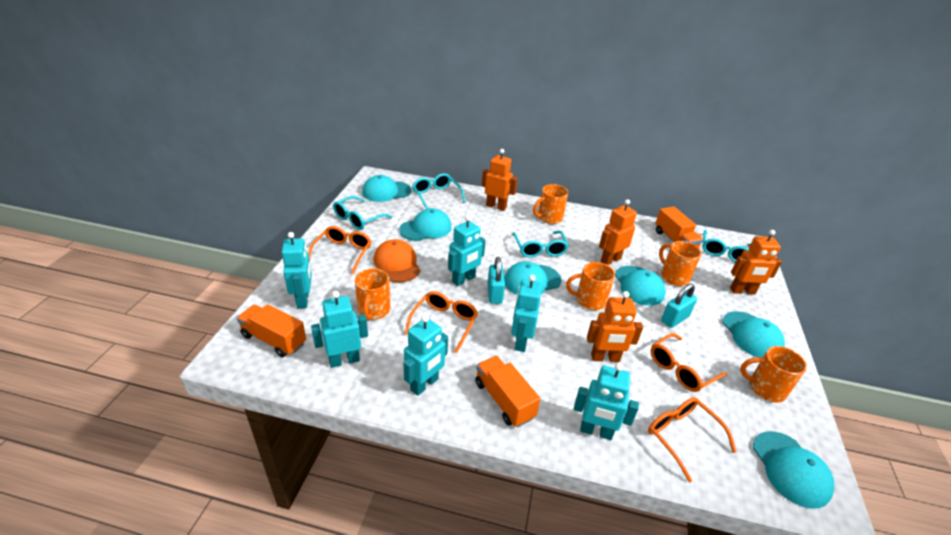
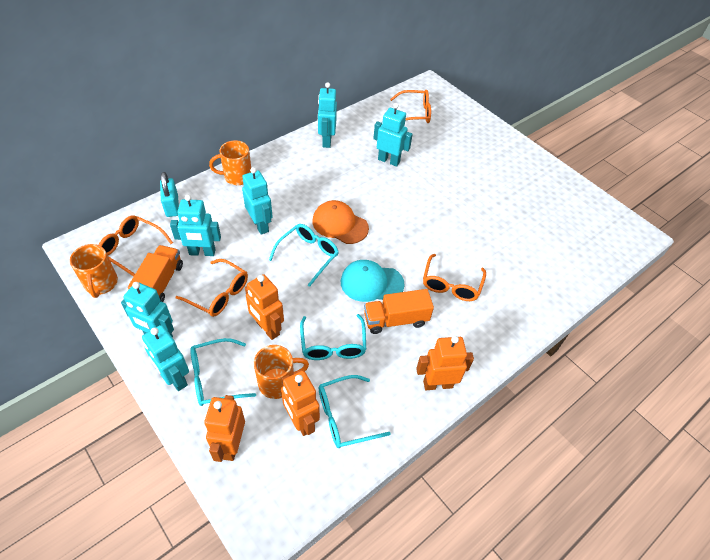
orange mug: [355,269,390,320] [533,184,568,224] [566,262,615,310] [659,241,701,286] [740,346,807,403] = 5 -> [70,244,118,298] [209,140,251,185] [254,345,309,399] = 3
orange truck: [237,304,306,357] [475,356,540,427] [655,206,703,248] = 3 -> [128,245,183,302] [364,289,434,334] = 2
turquoise cap: [362,175,411,202] [399,208,451,241] [504,261,562,295] [615,266,666,306] [723,311,785,358] [753,431,834,509] = 6 -> [341,260,405,302] = 1
turquoise padlock: [488,257,505,304] [661,284,697,328] = 2 -> [160,172,179,217] = 1

